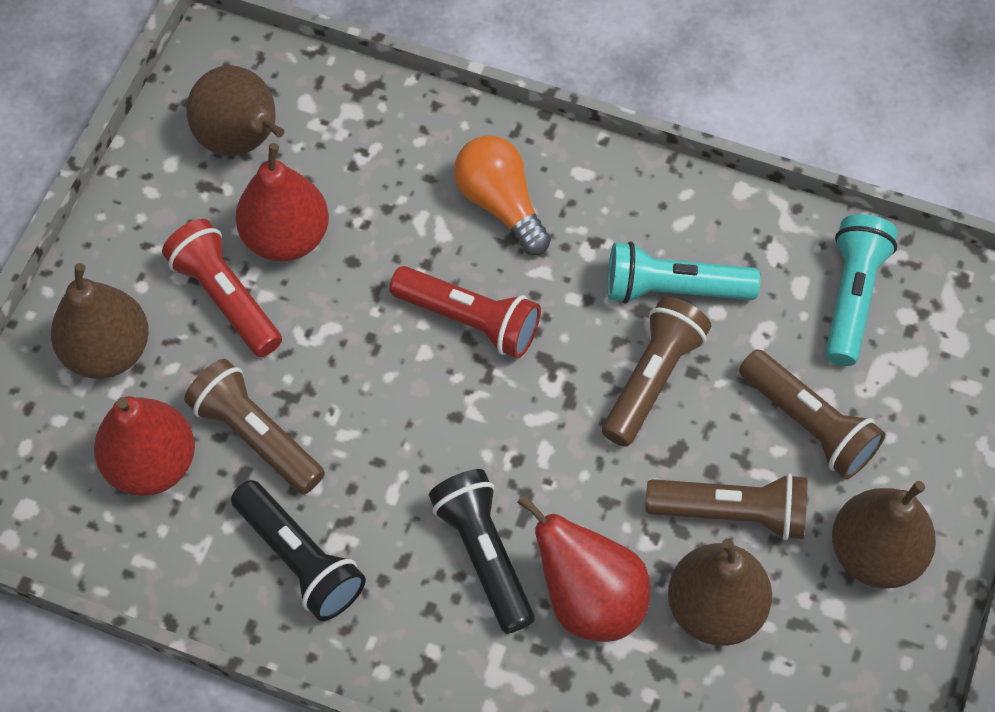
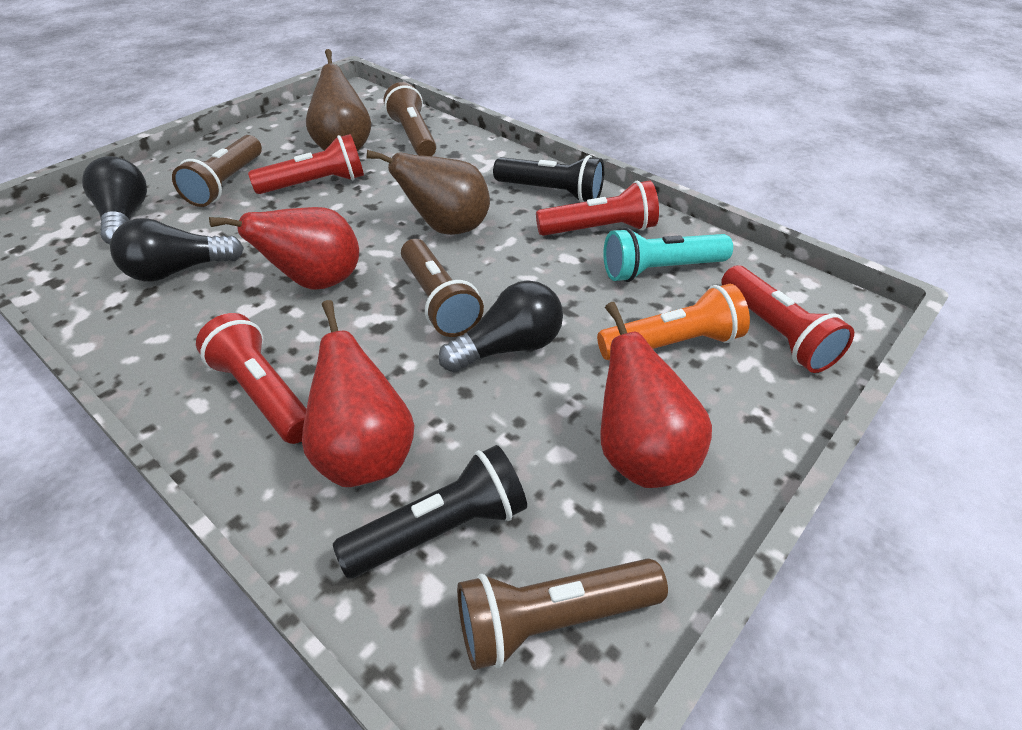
black light bulb: none = 0 -> [82,156,147,245] [110,218,244,281] [439,280,563,372] = 3
brown pear: [51,263,149,379] [186,65,285,156] [668,539,772,646] [832,481,936,588] = 4 -> [306,49,371,151] [367,150,490,235] = 2
orange flashlight: none = 0 -> [597,284,750,361] = 1
orange light bulb: [454,136,551,255] = 1 -> none = 0
red flashlight: [162,219,282,357] [389,266,541,358] = 2 -> [196,313,306,444] [248,134,364,194] [536,181,659,236] [721,265,854,373] = 4
turquoise flashlight: [607,241,760,304] [825,214,898,366] = 2 -> [603,228,733,282] = 1

